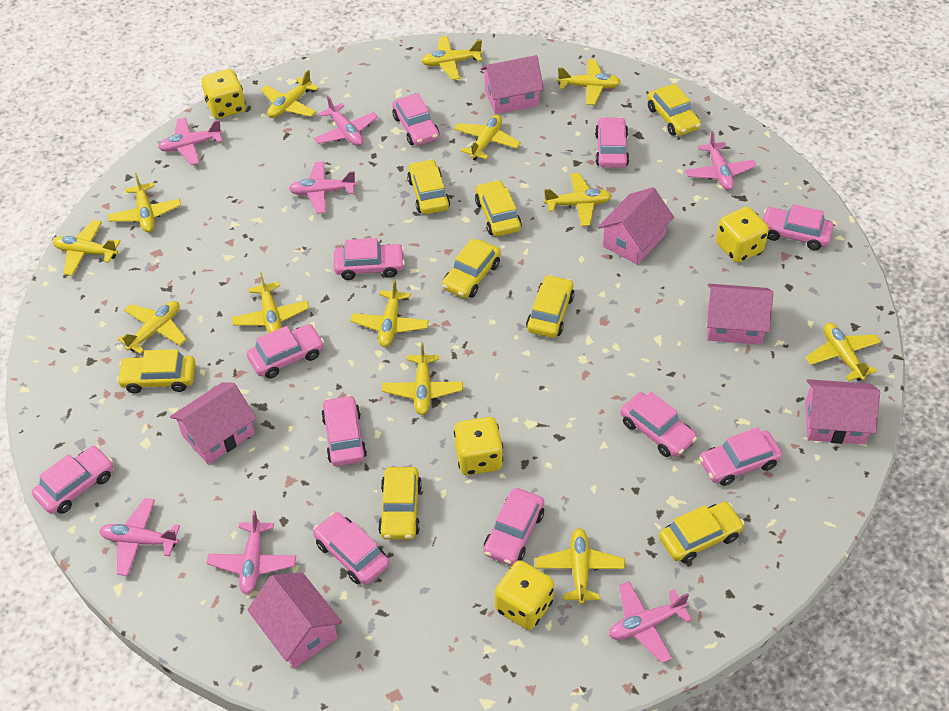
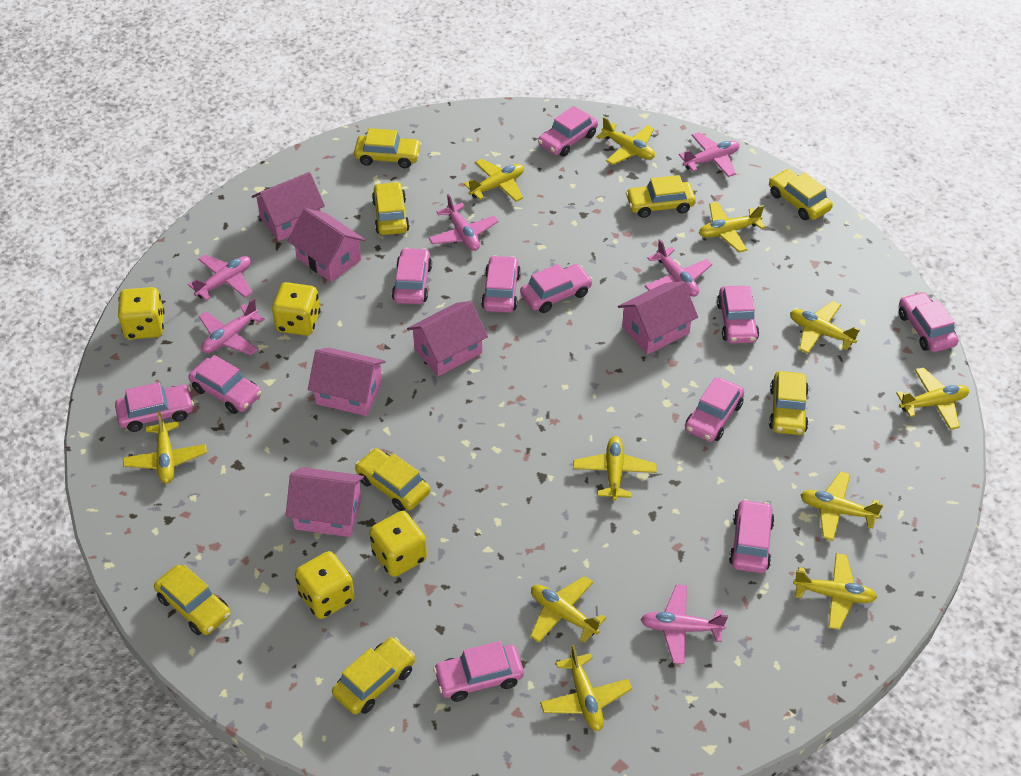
pink plane: [99,498,180,576] [158,117,223,165] [206,510,296,594] [289,161,356,214] [314,96,378,146] [609,581,692,663] [685,131,756,190] = 7 -> [188,254,252,301] [199,299,265,355] [429,194,498,251] [641,585,728,664] [645,239,712,297] [679,132,739,177] = 6
yellow plane: [53,220,120,276] [108,173,181,232] [118,301,187,354] [231,272,309,333] [261,70,319,118] [350,279,429,347] [382,342,463,415] [422,36,482,80] [454,115,521,160] [535,528,625,605] [544,173,612,226] [558,59,621,105] [805,323,881,381] = 13 -> [123,411,207,484] [464,159,524,202] [530,576,606,643] [540,645,632,731] [573,436,657,501] [597,117,655,165] [699,202,765,253] [790,301,860,353] [793,553,877,630] [800,472,883,541] [896,367,969,430] = 11

